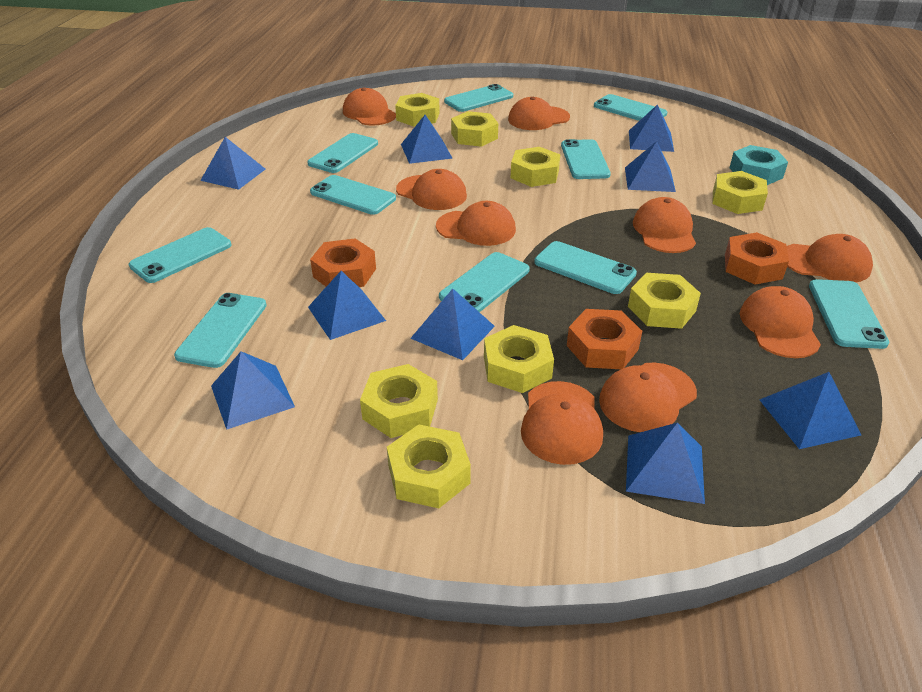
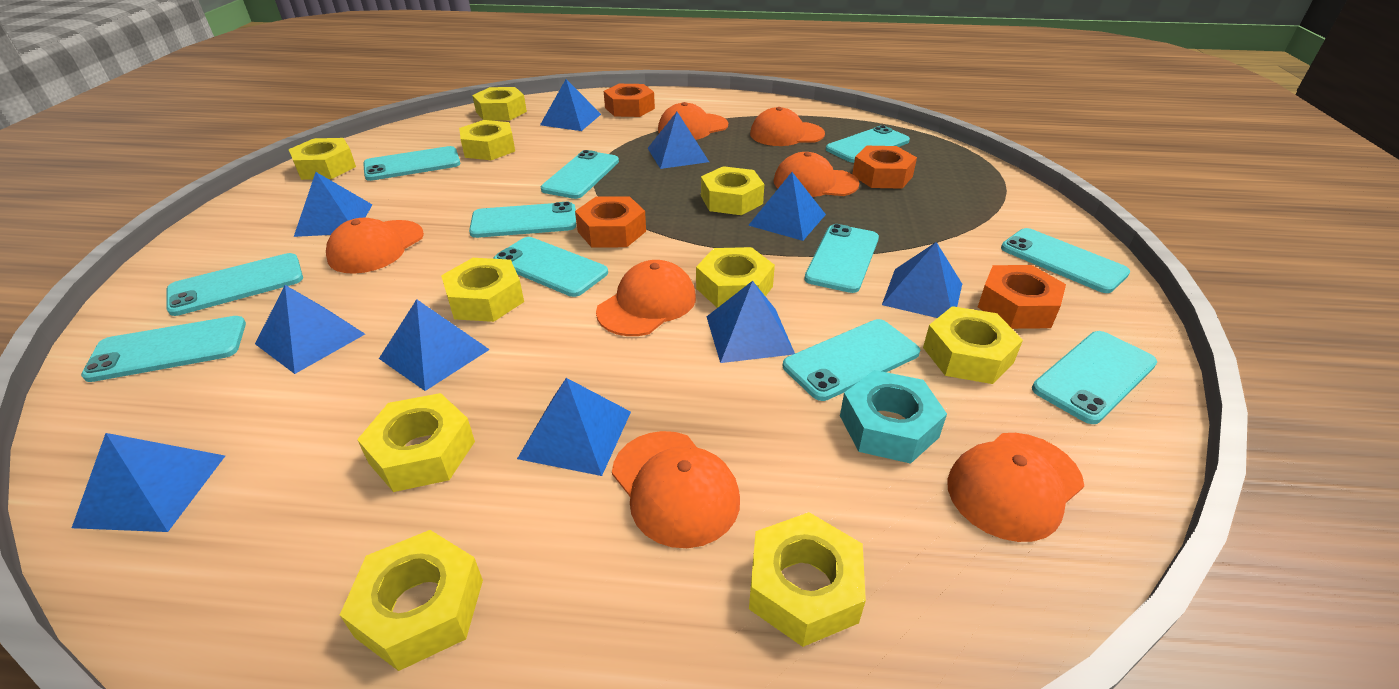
blue pyramid: [200,137,265,190] [211,351,295,430] [308,271,386,340] [401,115,453,164] [410,288,495,360] [625,141,676,192] [626,423,705,504] [629,104,674,152] [760,372,861,449] = 9 -> [72,433,225,532] [255,285,365,374] [294,172,372,237] [379,299,490,391] [517,378,631,476] [540,79,601,131] [648,112,709,169] [706,281,795,363] [748,172,826,241] [882,242,962,318] = 10
orange cap: [343,88,396,126] [396,169,467,210] [436,201,516,246] [508,97,570,130] [521,381,603,465] [599,362,697,432] [633,197,696,253] [740,286,821,358] [787,234,873,282] = 9 -> [326,218,424,274] [596,260,696,336] [612,431,740,548] [658,102,728,140] [750,107,825,146] [774,152,859,197] [947,433,1084,542] = 7
orange nut: [310,239,376,287] [567,309,642,369] [725,232,789,285] = 3 -> [575,196,646,248] [604,84,655,117] [852,146,917,189] [978,265,1066,329] = 4
turquoise phone: [129,227,231,283] [174,293,267,368] [307,133,378,173] [310,175,396,215] [439,252,530,312] [444,84,513,112] [534,241,637,294] [561,139,611,179] [594,94,667,121] [809,279,889,349] = 10 -> [81,316,246,382] [167,253,303,316] [363,146,460,181] [469,202,576,238] [493,237,608,297] [541,150,619,199] [783,319,920,401] [804,224,879,293] [826,125,910,163] [1001,228,1130,293] [1032,331,1157,424] = 11
yellow nut: [360,364,438,438] [387,425,471,508] [395,93,440,127] [451,111,498,147] [484,325,554,393] [511,147,560,187] [628,273,701,329] [712,171,768,214] = 8 -> [288,138,356,180] [340,530,483,671] [357,393,475,492] [441,258,524,322] [459,120,515,160] [472,87,527,121] [696,247,775,308] [701,166,764,215] [749,512,866,647] [923,306,1023,384] = 10

